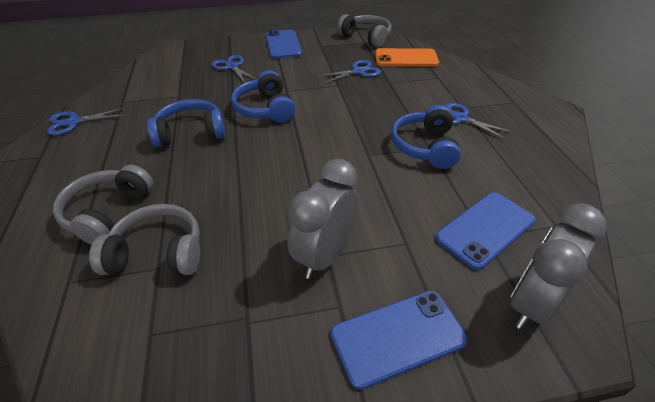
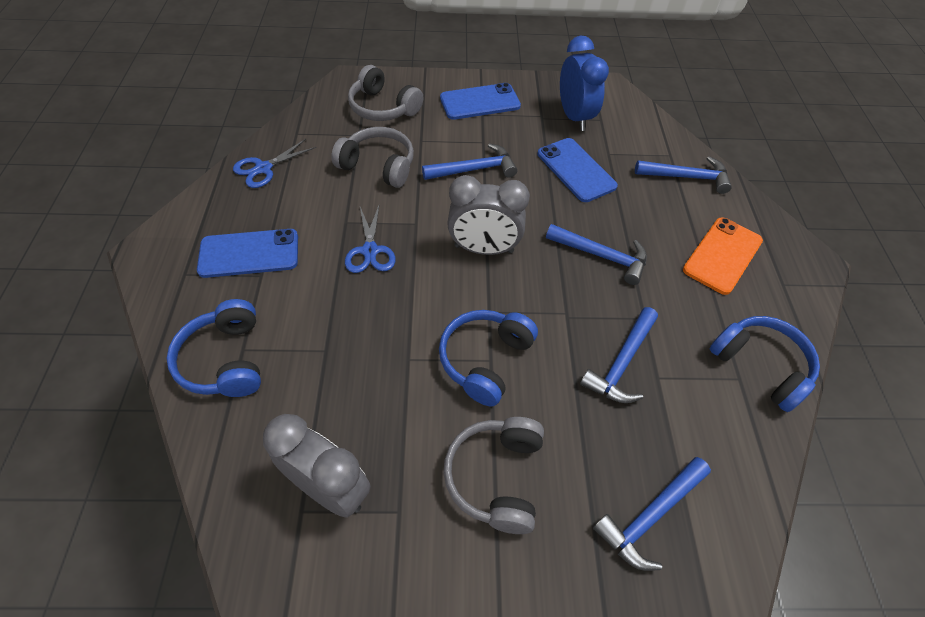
blue clock: none = 0 -> [560,36,609,131] = 1
blue hammer: none = 0 -> [422,143,517,180] [546,224,647,285] [580,307,658,403] [593,457,711,571] [635,156,732,194] = 5
blue scissors: [47,107,126,135] [212,55,257,83] [318,60,381,84] [445,103,513,140] = 4 -> [233,139,316,188] [345,206,396,273] = 2

